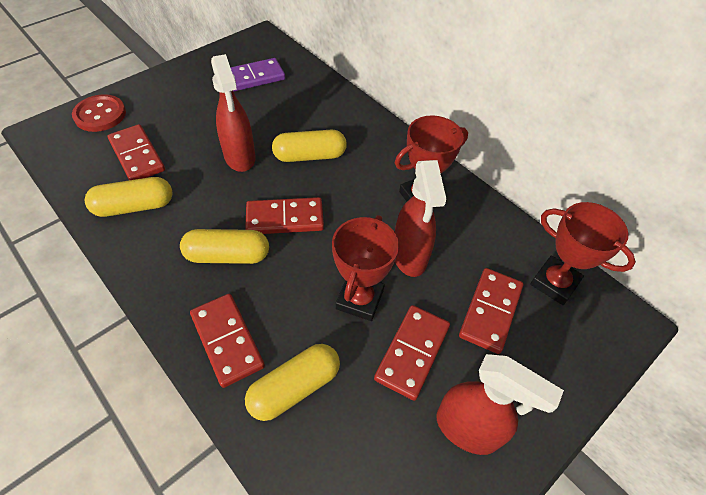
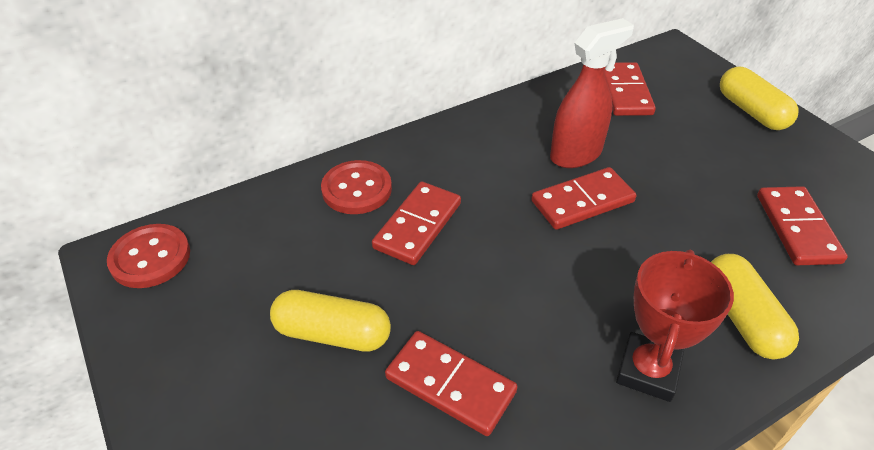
purple domino: [230,58,285,92] = 1 -> none = 0
red button: [72,94,126,132] = 1 -> [107,224,190,288] [321,160,392,214] = 2
red spray bottle: [211,54,256,172] [395,160,446,277] [436,354,564,455] = 3 -> [550,18,634,168] = 1
red trophy: [332,215,399,321] [395,115,468,201] [530,202,636,305] = 3 -> [616,250,734,402] = 1
yellow capsule: [85,177,173,217] [180,229,269,264] [245,344,340,421] [272,130,347,162] = 4 -> [270,290,391,352] [711,254,799,359] [720,67,798,130] = 3

